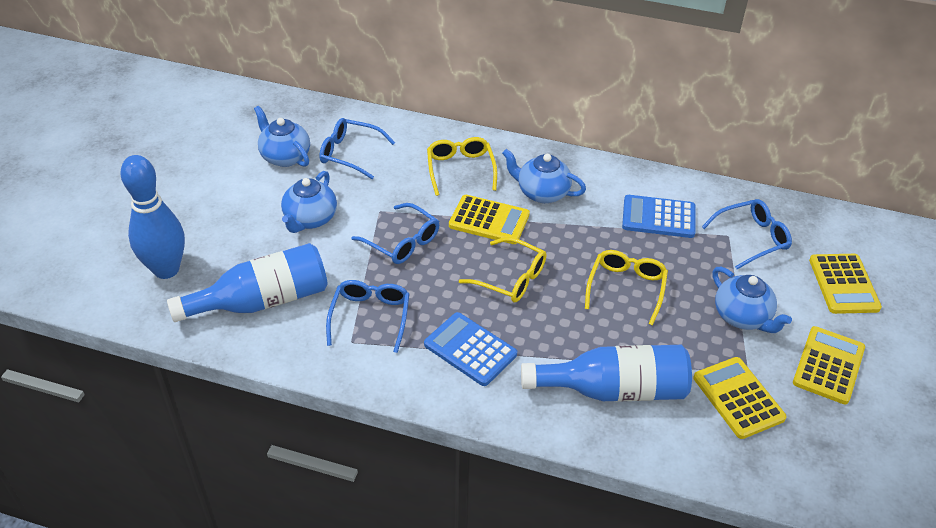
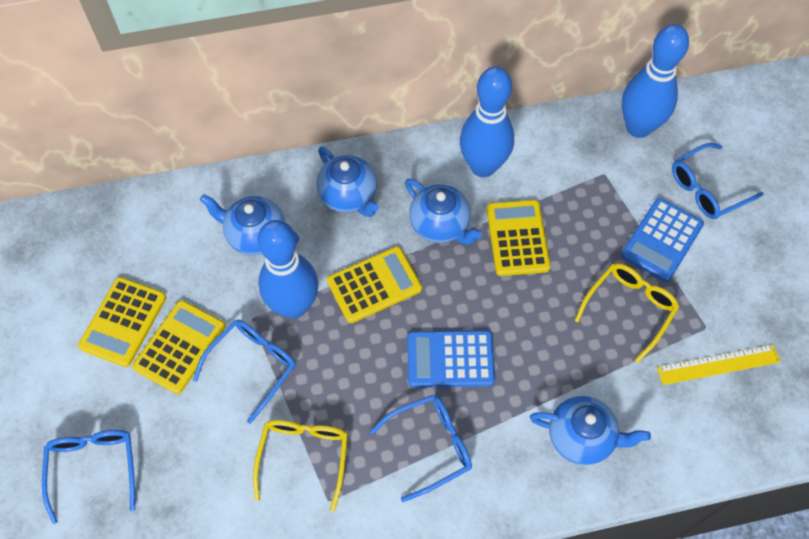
blue bottle: [167,243,328,322] [521,345,692,402] = 2 -> none = 0
blue bowling pin: [120,155,185,279] = 1 -> [257,220,318,318] [460,67,514,177] [622,24,689,138] = 3
yellow glasses: [427,137,497,196] [459,237,546,302] [585,250,668,325] = 3 -> [253,420,348,511] [574,263,679,363] = 2
yellow ruler: none = 0 -> [657,345,780,385] = 1

